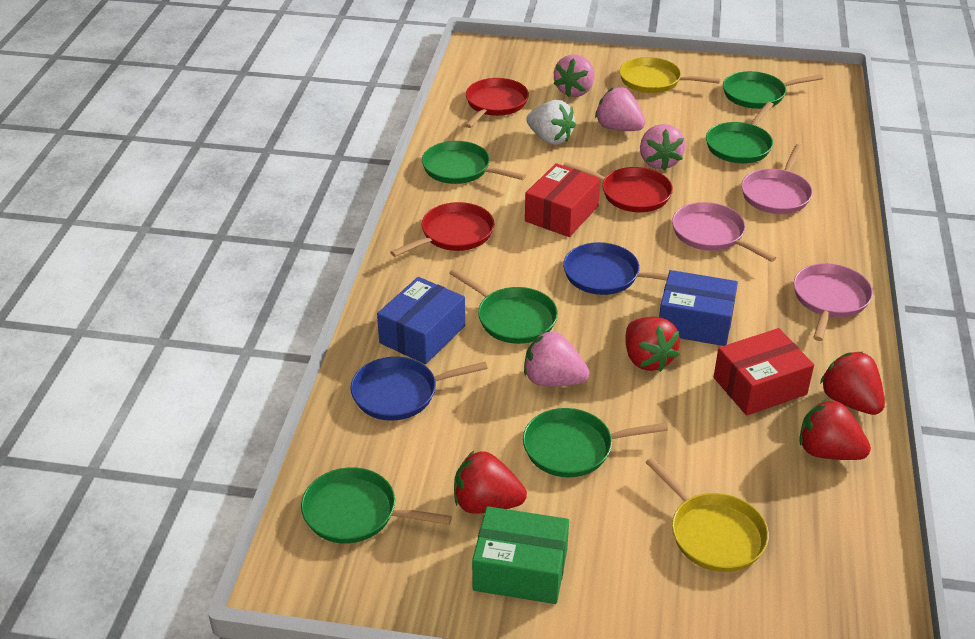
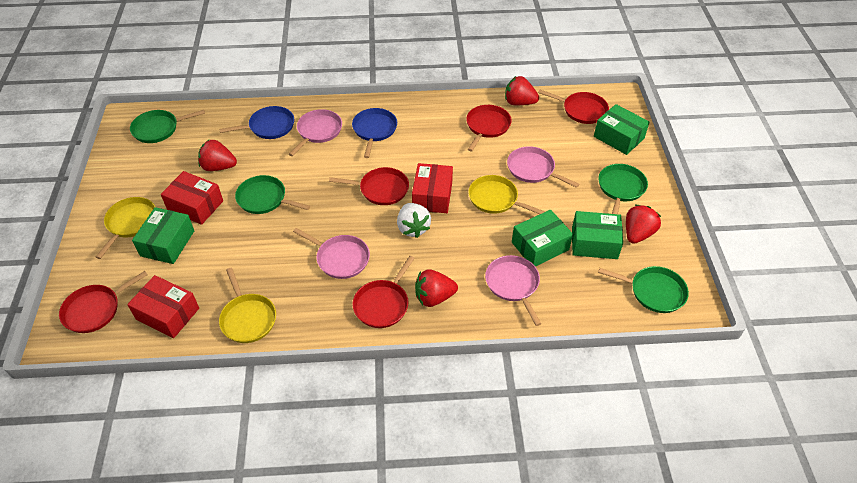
blue box: [377,277,465,364] [659,270,738,346] = 2 -> none = 0
green box: [472,506,569,604] = 1 -> [132,207,194,264] [512,210,573,267] [572,211,623,259] [594,104,650,155] = 4
green pan: [301,467,452,543] [422,141,526,184] [450,268,558,344] [523,408,668,477] [706,102,774,163] [723,71,823,109] = 6 -> [130,110,205,143] [235,175,310,214] [598,164,648,214] [598,266,689,313] = 4
pink pan: [672,202,777,262] [741,144,813,214] [794,263,873,341] = 3 -> [289,109,342,156] [293,228,370,279] [485,255,541,326] [507,146,579,188] = 4
pink strawberry: [524,331,590,386] [554,55,595,97] [595,87,645,131] [640,124,686,170] = 4 -> none = 0
red box: [525,163,600,237] [714,328,814,416] = 2 -> [127,275,199,338] [161,171,223,225] [412,163,453,213] = 3
red pan: [390,202,494,257] [465,78,529,128] [563,162,673,212] = 3 -> [59,271,148,333] [329,167,409,205] [352,256,415,328] [466,105,512,152] [538,90,609,124] = 5
yellow pan: [619,57,721,93] [645,457,769,572] = 2 -> [96,197,155,259] [219,268,276,343] [468,175,545,214] = 3

